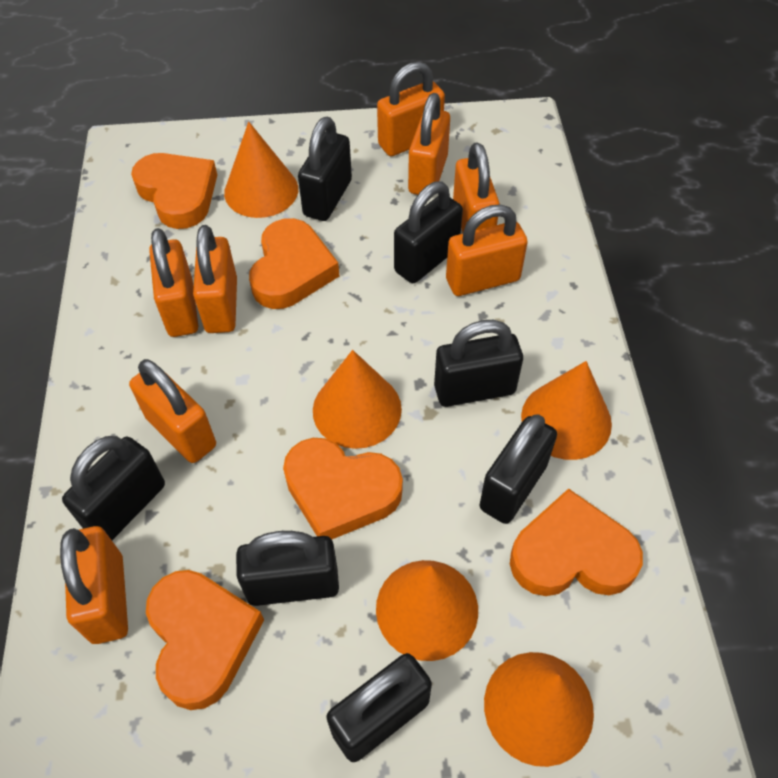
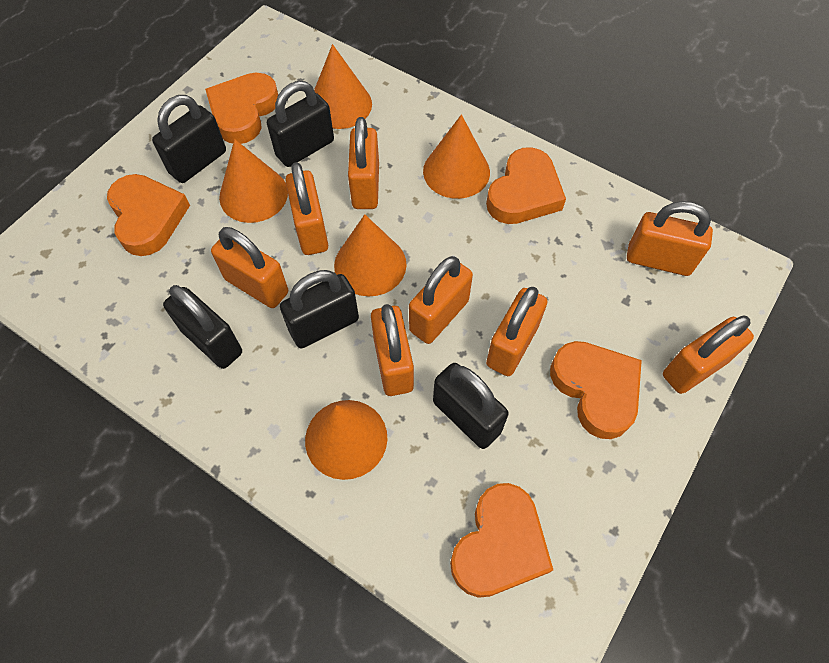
black padlock: [62,436,165,540] [236,531,339,606] [298,117,352,221] [326,653,432,762] [394,181,463,283] [434,320,523,407] [480,414,557,524] = 7 -> [152,95,226,183] [163,285,242,369] [267,81,334,167] [280,270,359,349] [433,363,509,449] = 5

